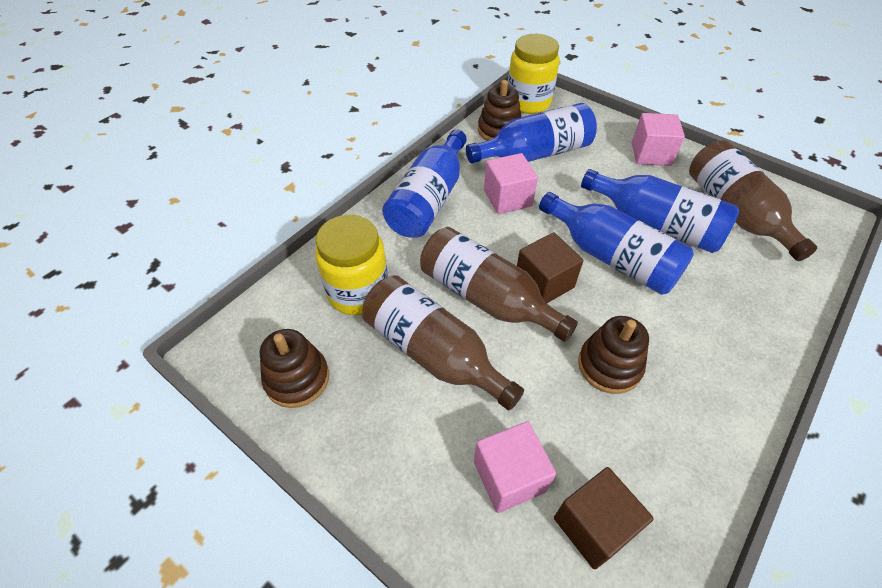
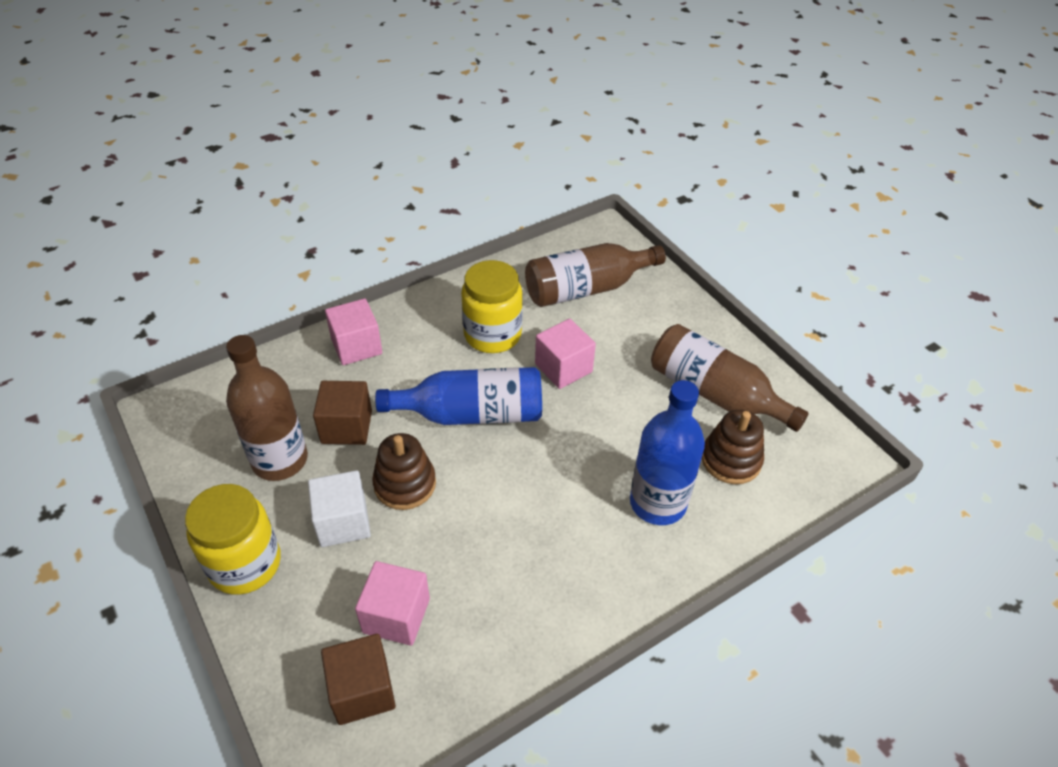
blue bottle: [382,129,467,238] [466,103,597,163] [539,192,694,295] [581,169,739,253] = 4 -> [375,367,542,425] [630,380,705,525] = 2
brown stacking toy: [260,329,329,408] [478,80,522,141] [578,316,649,394] = 3 -> [372,433,436,510] [702,410,764,484] = 2
white cube: none = 0 -> [308,470,371,547] = 1

